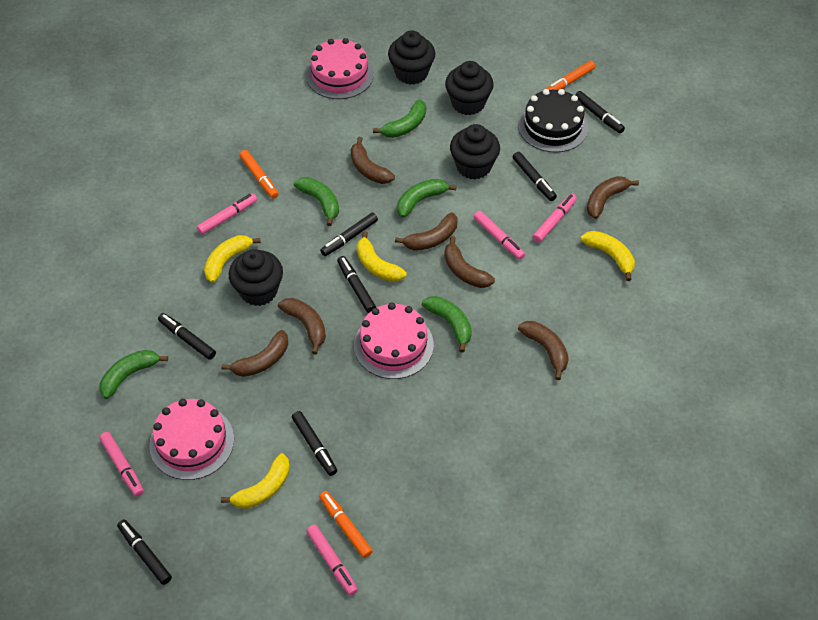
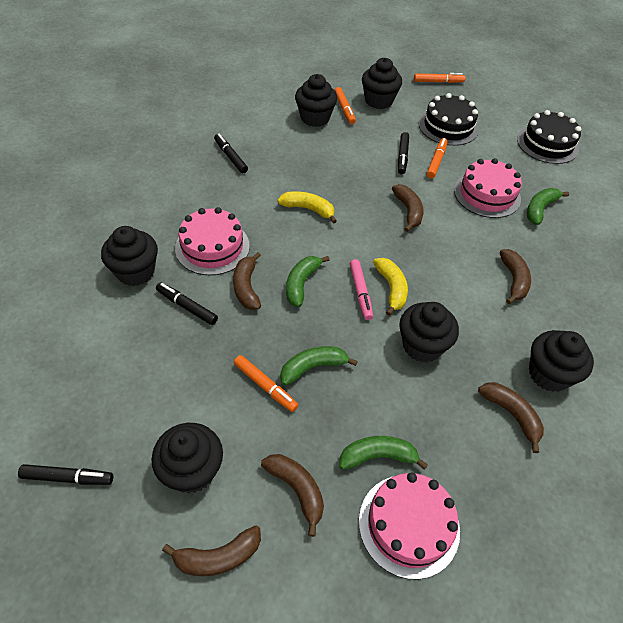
black cake: [518,89,588,153] = 1 -> [419,93,479,146] [517,110,581,164] = 2
black cupcake: [229,249,283,306] [388,31,435,84] [445,61,494,115] [450,124,500,179] = 4 -> [101,226,158,286] [152,423,223,493] [295,74,337,127] [362,58,402,109] [399,302,459,362] [529,330,594,392] = 6
black marker: [117,519,172,585] [158,313,216,360] [292,411,337,476] [320,213,378,256] [337,256,376,313] [513,152,557,201] [575,91,625,133] = 7 -> [18,464,113,485] [156,282,218,325] [214,134,248,173] [398,132,409,174] = 4
brown banana: [222,330,288,377] [278,298,326,354] [351,137,395,184] [395,212,457,251] [444,236,495,288] [518,321,569,380] [587,176,639,219] = 7 -> [162,526,261,576] [233,252,261,310] [261,454,324,537] [392,184,424,232] [478,382,544,453] [499,249,531,304] = 6
green banana: [100,350,168,399] [294,177,339,226] [373,100,426,138] [397,179,457,218] [422,296,472,352] = 5 -> [280,346,358,386] [286,256,329,307] [339,436,428,470] [527,188,569,225] = 4
orange marker: [240,150,279,198] [319,491,373,558] [546,61,595,90] = 3 -> [234,355,298,412] [335,87,356,124] [414,73,466,83] [427,138,448,178] = 4
pink marker: [100,432,144,496] [197,193,257,235] [306,524,358,596] [474,211,525,260] [533,193,577,243] = 5 -> [350,259,373,320] = 1
yellow banana: [204,235,261,283] [221,453,290,509] [357,231,406,282] [581,231,635,281] = 4 -> [277,191,337,224] [373,258,408,316] = 2

